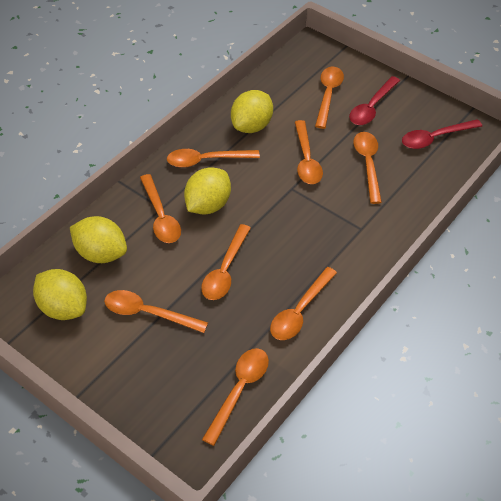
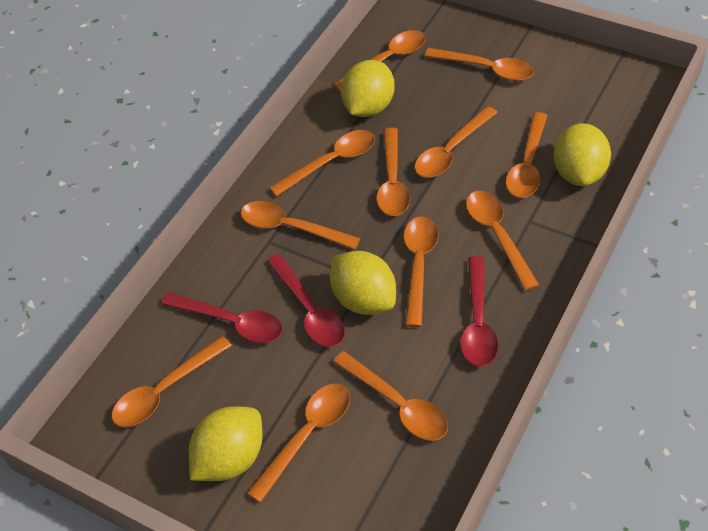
orange spoon: [104,290,208,333] [140,174,181,243] [167,149,260,168] [201,224,251,300] [202,348,269,446] [270,267,337,340] [295,120,323,184] [315,67,344,129] [353,132,382,204] = 9 -> [112,336,232,427] [241,201,361,250] [247,384,350,503] [269,130,375,197] [333,30,426,92] [333,351,448,441] [376,128,410,216] [404,216,439,327] [415,106,498,178] [424,48,534,81] [466,191,539,291] [506,112,548,198] = 12
red spoon: [349,76,400,125] [402,119,482,149] = 2 -> [161,292,283,343] [267,254,345,347] [460,256,499,367] = 3

